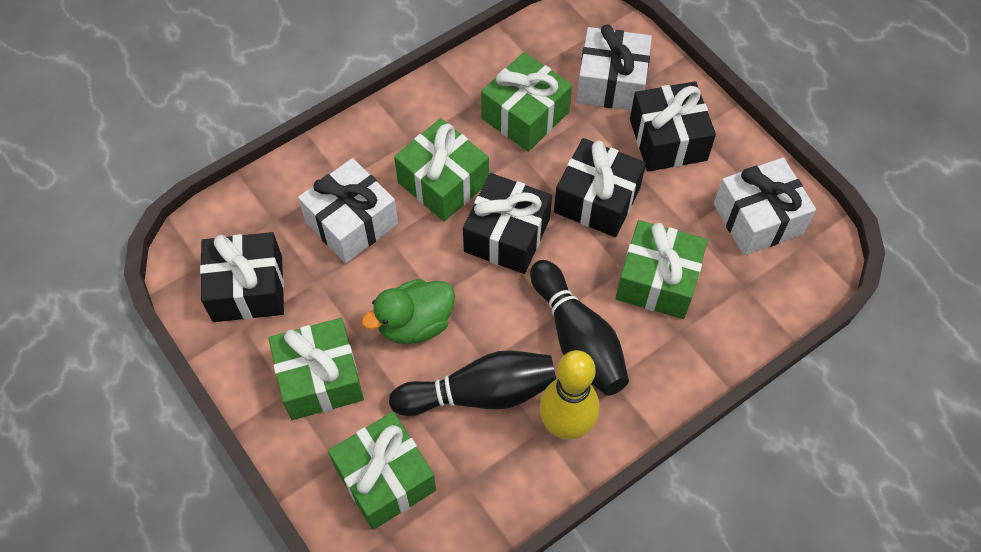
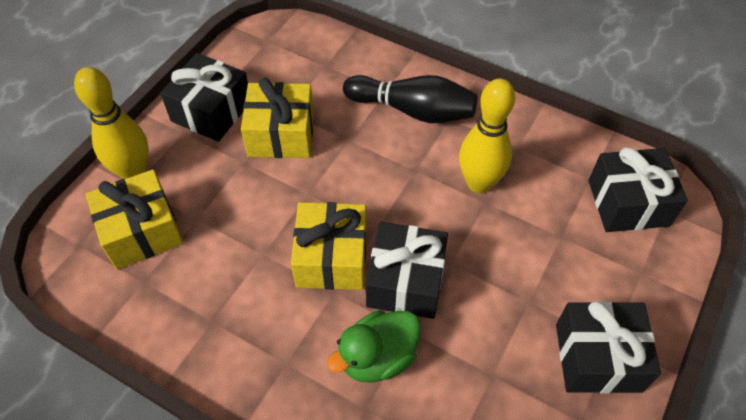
black bowling pin: [389,350,556,416] [530,260,629,396] = 2 -> [343,75,477,123] = 1
green gift: [268,318,364,420] [328,412,436,530] [394,118,489,221] [481,52,572,152] [616,220,708,319] = 5 -> none = 0
white gift: [298,158,398,263] [576,24,652,110] [714,157,816,256] = 3 -> none = 0
yellow bowling pin: [539,350,600,440] = 1 -> [74,67,149,179] [459,78,515,193] = 2
yellow gift: none = 0 -> [86,169,183,269] [241,78,314,158] [291,202,366,290] = 3

